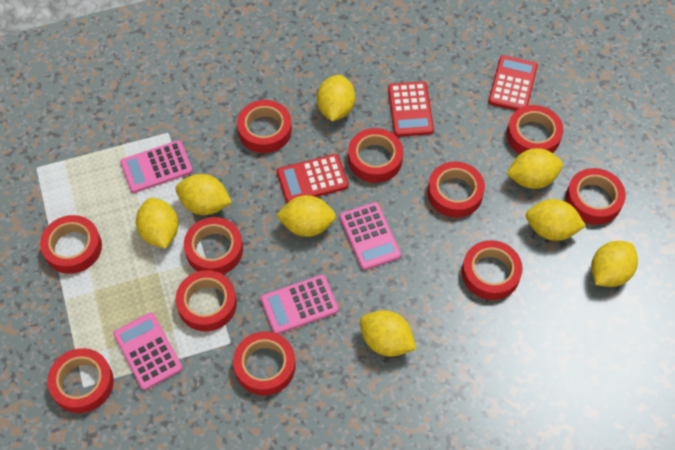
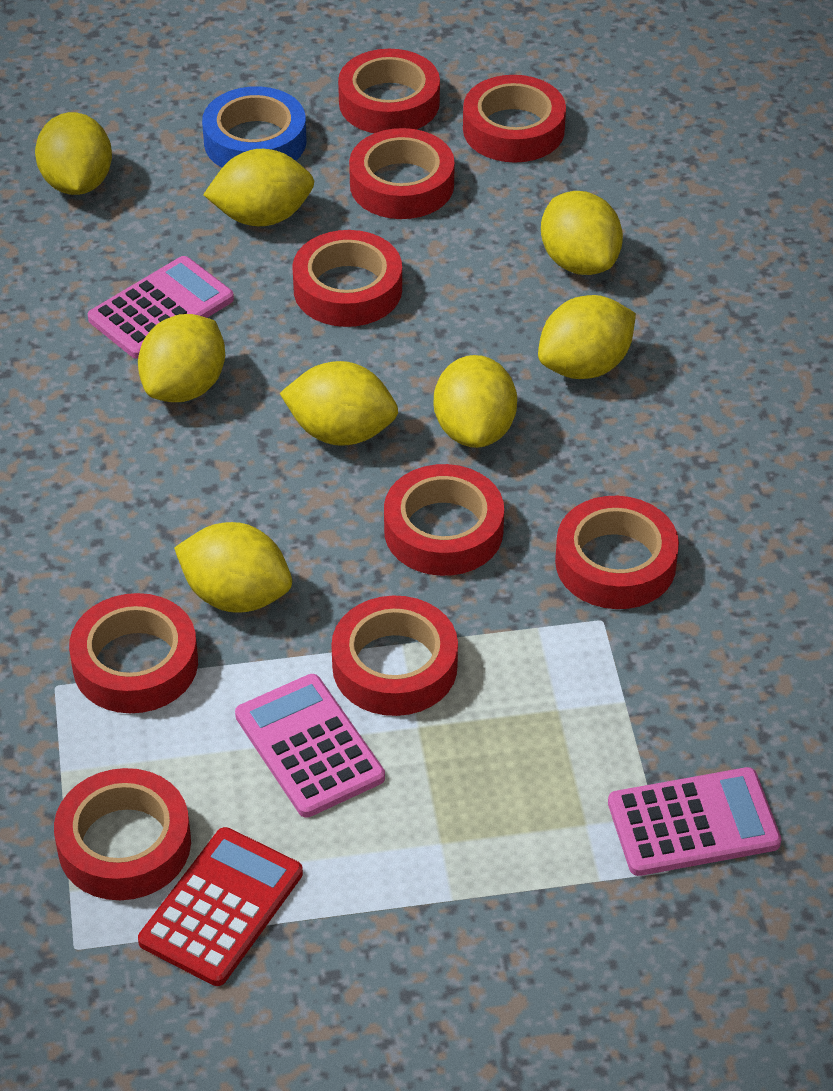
blue tape: none = 0 -> [202,86,306,168] = 1
pink calculator: [113,313,183,390] [120,140,193,193] [261,275,339,334] [340,202,401,270] = 4 -> [88,256,234,359] [235,674,385,818] [608,767,782,876] = 3
red calculator: [277,154,349,203] [388,81,434,137] [488,55,538,111] = 3 -> [138,827,303,986] = 1
red tape: [40,215,102,274] [47,348,114,413] [175,270,237,331] [184,217,243,274] [233,331,296,395] [237,100,292,153] [348,128,403,183] [427,161,485,218] [462,240,523,300] [506,105,563,154] [566,168,626,224] = 11 -> [54,768,191,900] [69,593,198,713] [292,230,402,327] [331,596,458,716] [338,49,440,133] [349,128,455,219] [384,464,504,576] [463,75,566,163] [555,496,679,609] = 9

